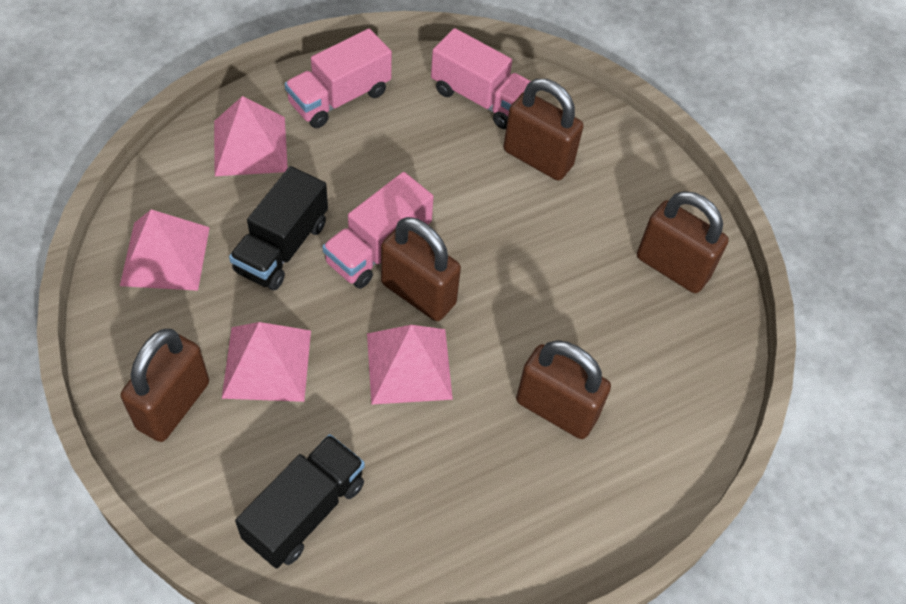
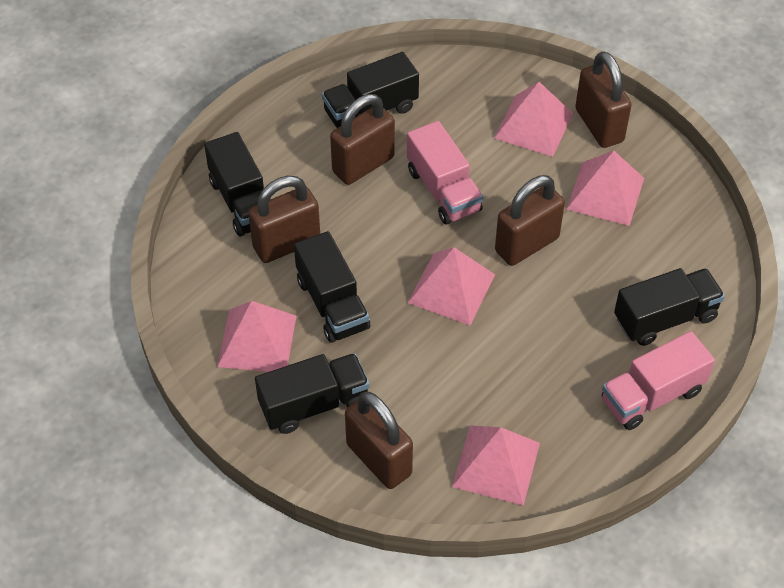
black truck: [229,166,328,290] [235,434,365,569] = 2 -> [204,132,264,236] [255,353,369,434] [294,231,370,343] [322,52,419,128] [614,268,725,346] = 5
pink pyramid: [120,209,210,291] [214,96,288,176] [222,322,311,402] [367,325,453,405] = 4 -> [217,301,296,372] [408,247,495,325] [452,425,540,506] [494,82,573,157] [566,151,644,226] = 5
pink truck: [285,29,392,128] [322,172,434,289] [431,28,531,129] = 3 -> [407,121,483,225] [602,331,715,430] = 2

